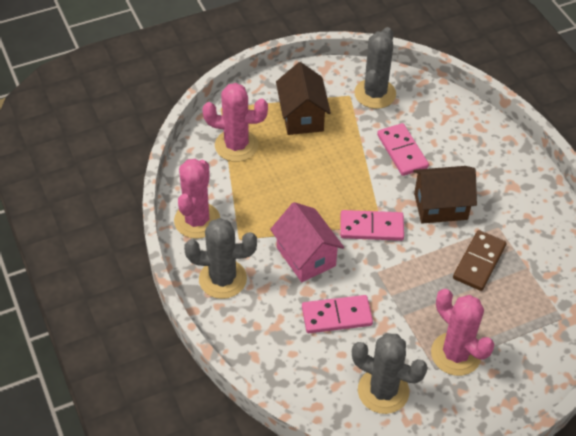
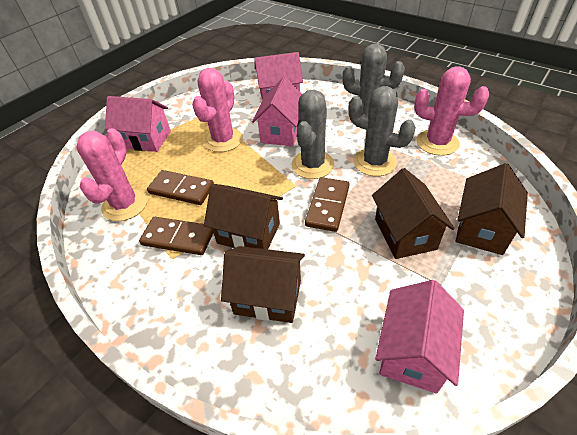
brown domino: [453,230,506,291] = 1 -> [139,217,213,255] [147,170,214,205] [305,177,350,232] = 3
brown house: [276,62,331,135] [413,166,477,224] = 2 -> [204,183,283,249] [221,246,305,323] [372,168,454,259] [455,163,528,255] = 4
pink domino: [302,295,373,333] [340,210,404,241] [377,123,429,176] = 3 -> none = 0
pink house: [270,202,344,282] = 1 -> [105,96,171,152] [252,77,302,147] [254,52,303,101] [375,280,464,393] = 4

